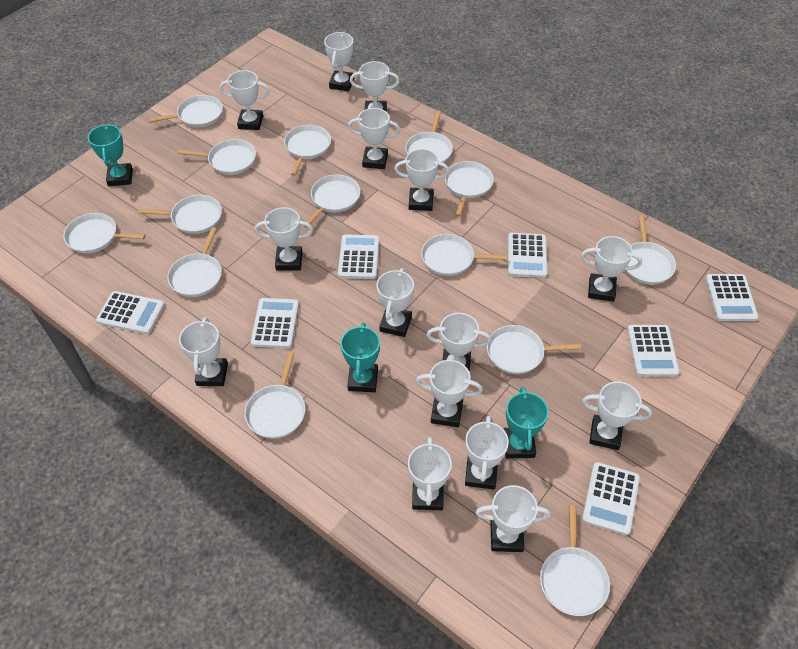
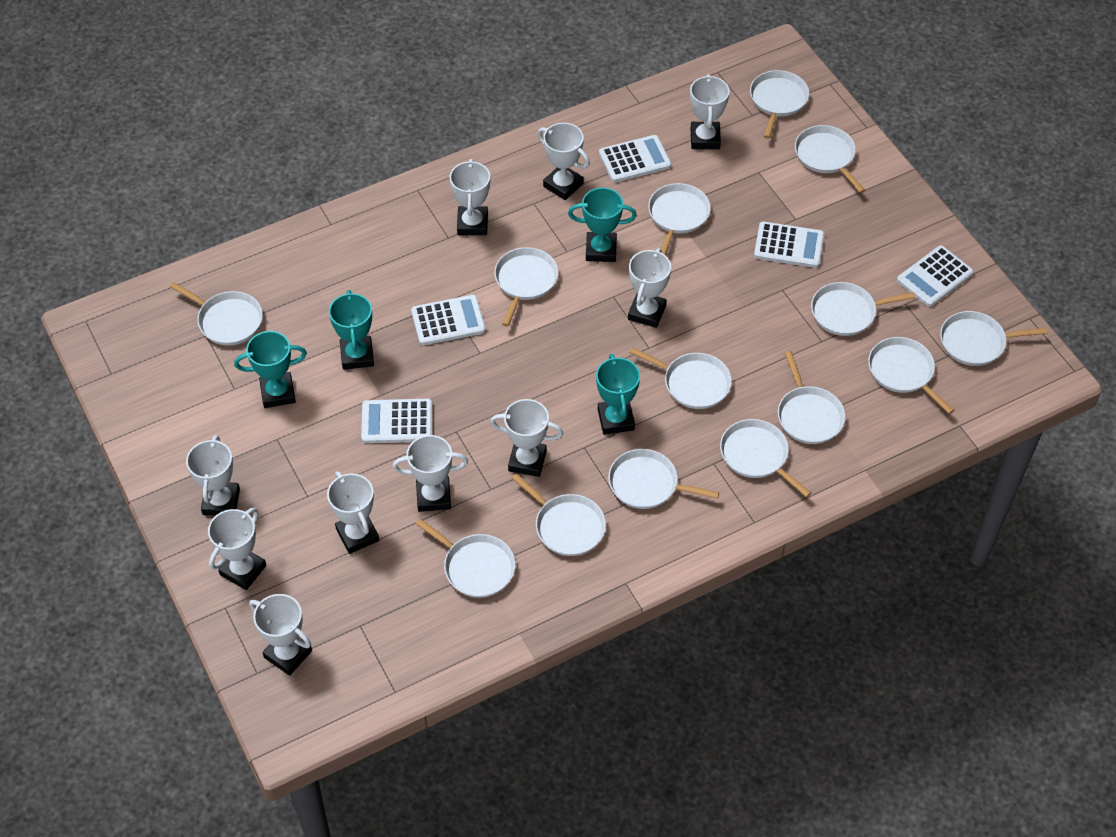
turquoise trophy: [88,124,133,186] [340,323,380,392] [504,387,549,458] = 3 -> [234,331,307,408] [329,290,374,370] [568,188,637,262] [596,354,640,435] = 4
white calculator: [96,291,165,334] [251,298,299,349] [338,234,379,279] [508,233,547,278] [582,462,640,535] [627,325,679,376] [706,274,758,321] = 7 -> [361,399,432,443] [411,295,486,345] [599,135,671,182] [754,222,824,268] [897,246,974,307] = 5
white trophy: [179,317,228,386] [220,70,270,130] [255,207,313,271] [324,32,354,91] [348,108,400,169] [350,61,400,112] [376,268,414,337] [394,149,449,211] [408,437,452,510] [416,360,483,427] [427,313,491,372] [465,416,509,490] [475,485,550,552] [581,236,642,302] [582,381,652,450] = 15 -> [186,435,240,516] [208,508,266,590] [249,594,312,676] [327,471,379,554] [393,435,468,512] [449,159,490,235] [490,399,563,477] [538,123,590,200] [628,248,671,328] [690,74,730,149] = 10

